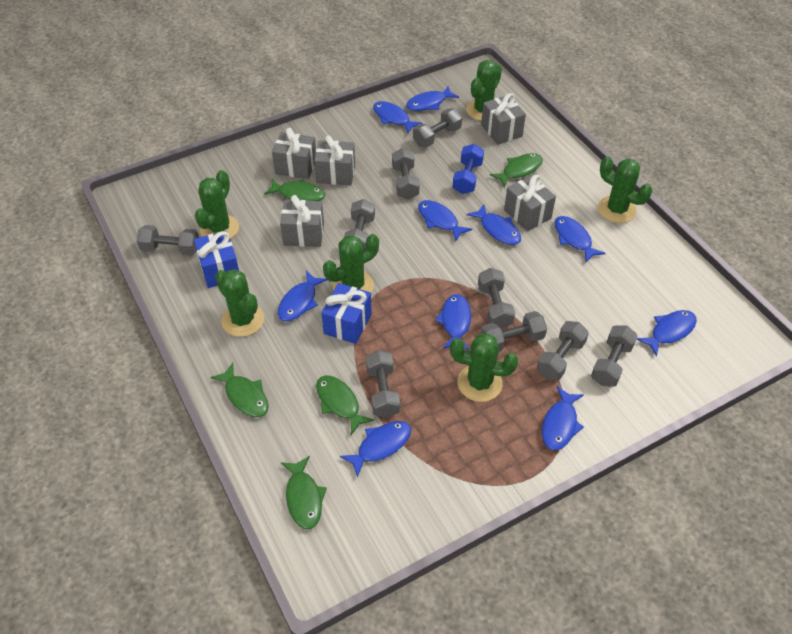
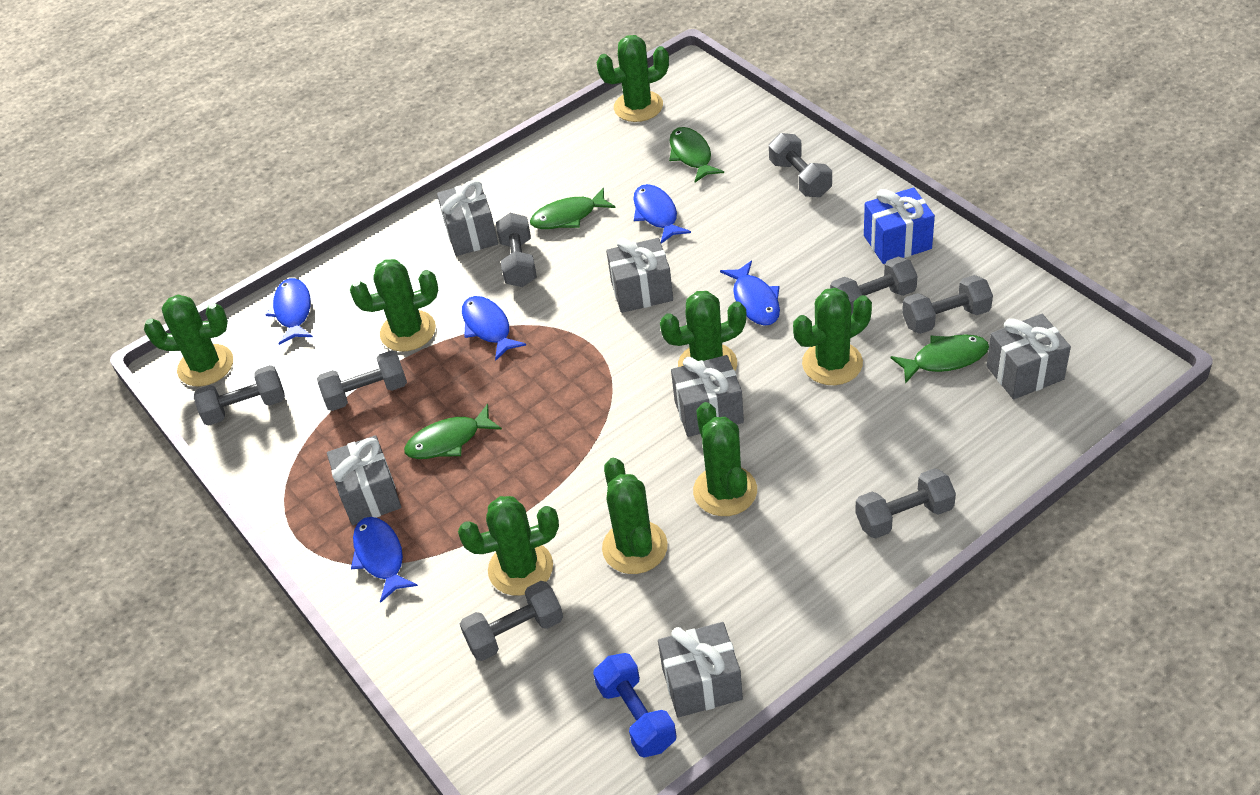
blue fish: [278,271,328,321] [340,421,411,478] [373,101,423,133] [406,86,459,111] [418,200,473,241] [435,294,471,350] [467,204,521,245] [542,386,584,450] [554,216,606,262] [636,310,697,357] = 10 -> [266,278,313,345] [351,517,418,603] [462,296,526,361] [633,184,691,244] [720,261,780,326] = 5
blue gift: [194,231,239,288] [321,283,372,344] = 2 -> [864,187,935,264] = 1
green cactus: [195,170,239,239] [215,269,264,337] [323,234,379,293] [450,333,518,402] [466,60,502,121] [598,157,652,223] = 6 -> [144,295,233,386] [350,259,438,352] [458,496,559,596] [597,35,669,122] [602,458,668,574] [660,291,747,371] [693,402,757,516] [793,288,872,385] = 8
green fish: [210,363,269,417] [264,179,325,201] [281,456,327,529] [316,375,374,435] [490,153,543,187] = 5 -> [404,404,502,459] [530,188,616,229] [669,127,724,182] [890,334,989,384] = 4
grey dumbbell: [137,225,199,256] [344,199,375,249] [366,350,400,418] [392,148,420,200] [413,108,462,147] [478,268,515,329] [481,311,547,352] [537,321,589,380] [591,325,638,387] = 9 -> [194,365,285,426] [317,350,407,411] [460,581,563,661] [496,213,537,287] [769,133,832,197] [830,256,917,315] [855,468,956,539] [902,275,993,334] = 8
grey gift: [272,128,316,179] [280,195,324,247] [314,135,355,185] [481,93,526,145] [504,175,556,231] = 5 -> [327,435,401,525] [437,180,498,256] [606,238,673,313] [658,622,743,718] [671,355,744,437] [987,314,1071,399] = 6

